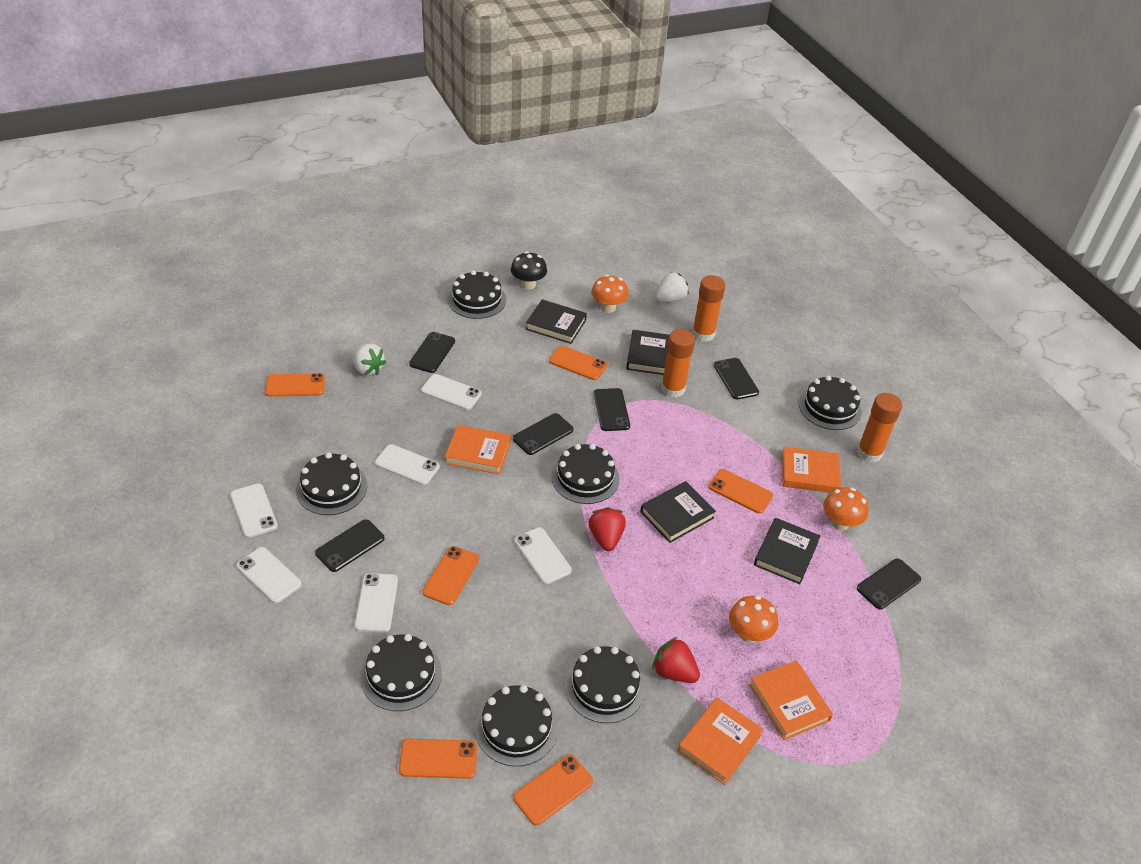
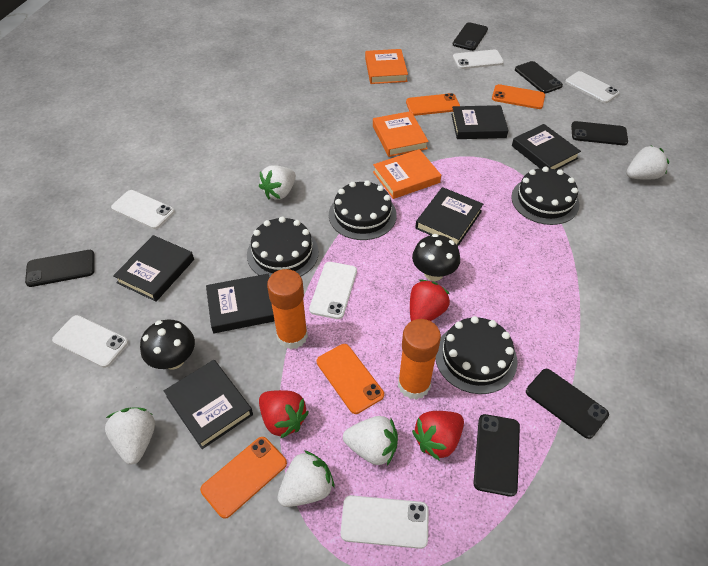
black book: [526,299,587,344] [626,330,669,375] [640,481,716,543] [754,518,820,584] = 4 -> [113,235,194,302] [164,360,253,449] [206,274,275,333] [415,187,483,247] [451,105,508,139] [512,124,581,170] = 6
black cake: [296,453,367,515] [360,634,442,711] [448,270,506,319] [475,685,558,766] [551,444,620,504] [565,646,645,723] [799,375,862,430] = 7 -> [247,217,319,277] [329,180,397,240] [435,316,517,394] [511,166,580,225] = 4
black mushroom: [511,252,547,290] = 1 -> [140,320,195,369] [412,234,460,281] = 2
orange book: [445,425,511,474] [678,697,764,785] [749,660,833,740] [782,447,841,493] = 4 -> [365,49,408,84] [373,111,429,157] [373,149,441,199] = 3
orange glue stick: [661,329,695,397] [692,275,725,342] [857,393,902,462] = 3 -> [267,269,308,349] [398,319,441,400] = 2
orange mushroom: [591,275,628,313] [729,596,778,643] [823,487,868,531] = 3 -> none = 0
orange phone: [265,373,325,397] [399,739,477,779] [423,546,479,605] [513,755,593,825] [549,345,607,380] [708,469,773,514] = 6 -> [200,437,287,519] [317,344,384,414] [406,93,460,116] [492,84,545,109] = 4
red strawberry: [589,507,626,551] [652,637,700,683] = 2 -> [259,390,309,439] [410,279,450,321] [412,411,464,461] = 3
white strawberry: [351,344,386,376] [656,272,689,303] = 2 -> [105,407,155,465] [259,165,296,200] [277,450,335,507] [343,416,398,465] [626,145,669,180] = 5

